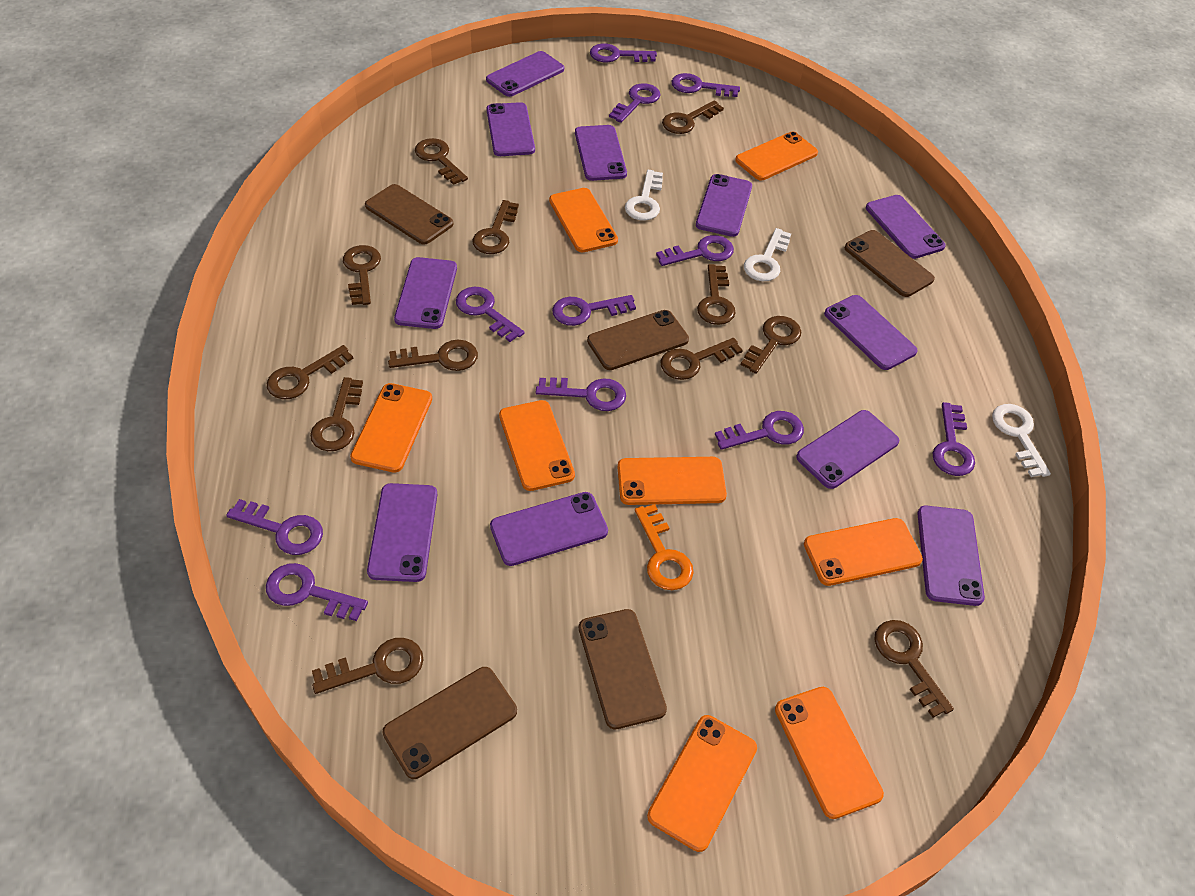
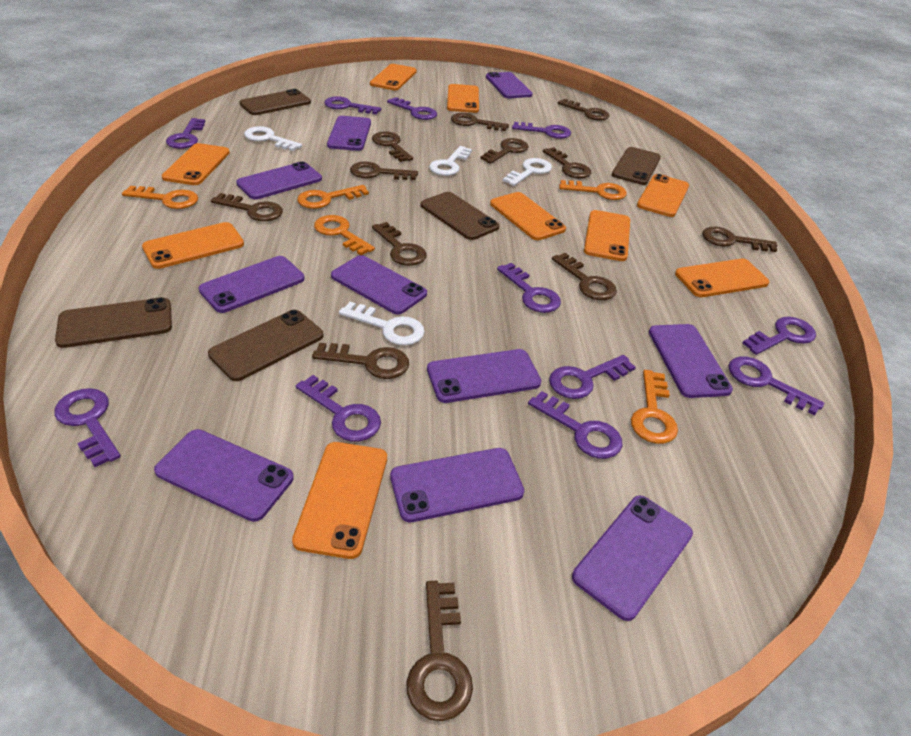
orange key: [635,504,694,590] = 1 -> [122,186,198,209] [297,185,369,209] [314,215,375,255] [559,180,627,200] [631,370,678,444] = 5
orange phone: [350,383,432,473] [499,400,575,491] [549,188,618,252] [617,457,727,505] [647,715,757,852] [735,131,818,180] [775,687,884,819] [804,518,923,586] = 8 -> [142,222,244,269] [162,143,230,185] [292,442,387,559] [370,64,417,90] [447,84,479,113] [490,192,566,240] [584,210,630,261] [637,174,689,217] [675,259,769,297] = 9
purple phone: [367,483,437,582] [394,257,457,329] [486,51,564,97] [487,102,535,156] [490,492,608,566] [575,125,627,181] [696,174,752,237] [796,410,899,489] [824,295,918,370] [866,195,946,259] [917,505,985,606] = 11 -> [154,429,294,522] [198,256,305,313] [236,161,322,199] [327,116,371,151] [331,255,427,314] [390,448,524,522] [427,349,541,403] [486,72,532,98] [572,495,693,621] [649,324,733,398] = 10
white key: [625,170,663,221] [744,228,791,281] [992,404,1051,477] = 3 -> [244,126,302,151] [339,302,424,345] [429,146,472,176] [503,158,552,186] = 4

